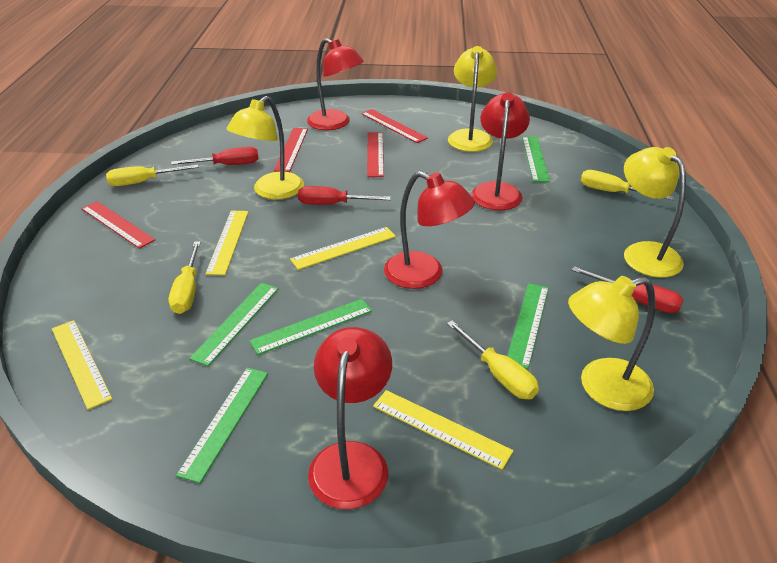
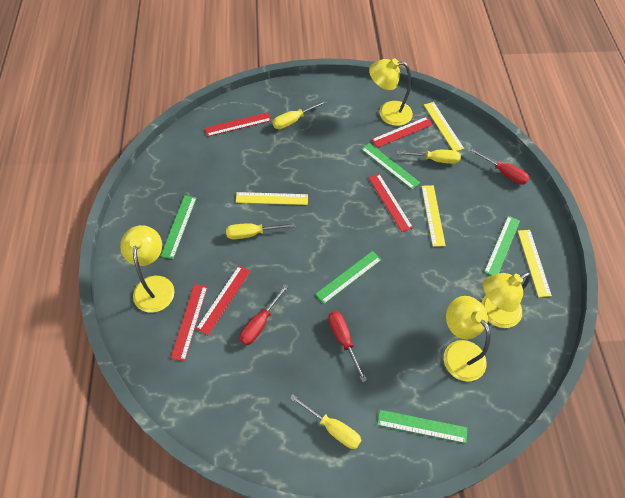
red lamp: [307,38,364,130] [308,327,392,509] [384,171,475,289] [471,92,530,210] = 4 -> none = 0
red ruler: [81,201,155,249] [274,128,308,172] [361,109,428,143] [367,132,384,177] = 4 -> [170,284,207,361] [196,266,250,335] [205,112,272,137] [369,174,413,232] [371,117,433,148] = 5

